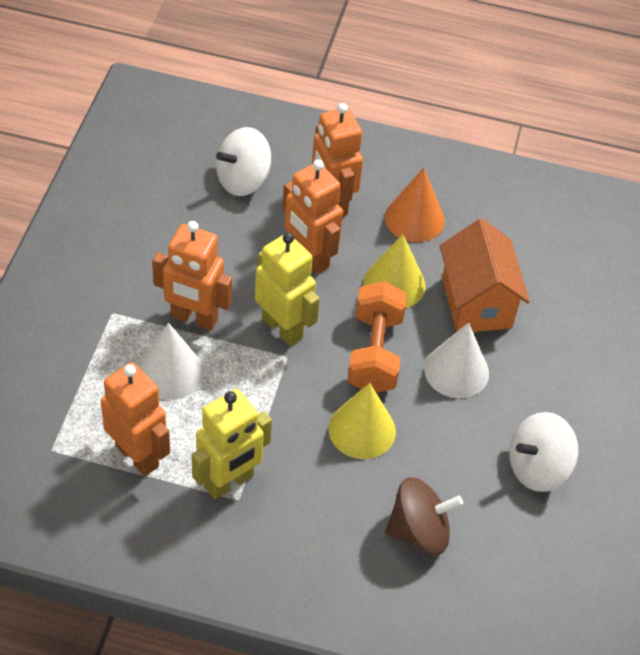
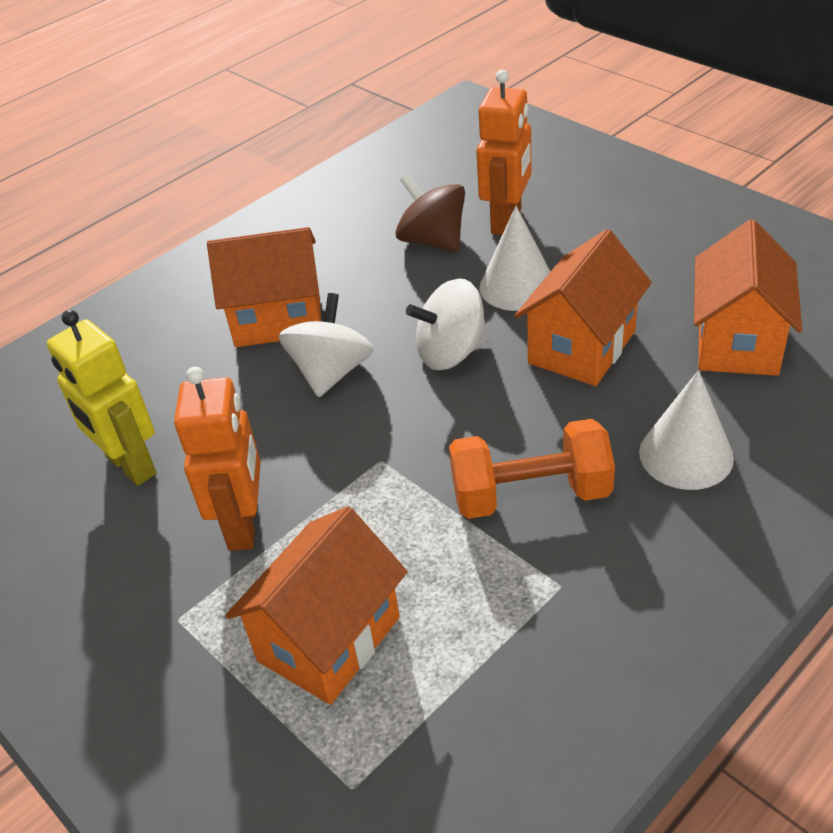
orange cone: [385,168,445,242] = 1 -> none = 0
orange house: [440,218,530,332] = 1 -> [207,227,321,347] [225,506,407,705] [515,229,652,386] [694,220,802,376] = 4
orange robot: [101,362,170,476] [152,221,232,331] [282,160,343,274] [312,103,363,216] = 4 -> [174,367,261,551] [476,70,531,235] = 2
yellow cone: [329,383,396,459] [363,234,425,308] = 2 -> none = 0
yellow robot: [192,389,272,499] [255,232,320,346] = 2 -> [47,310,156,486] = 1

